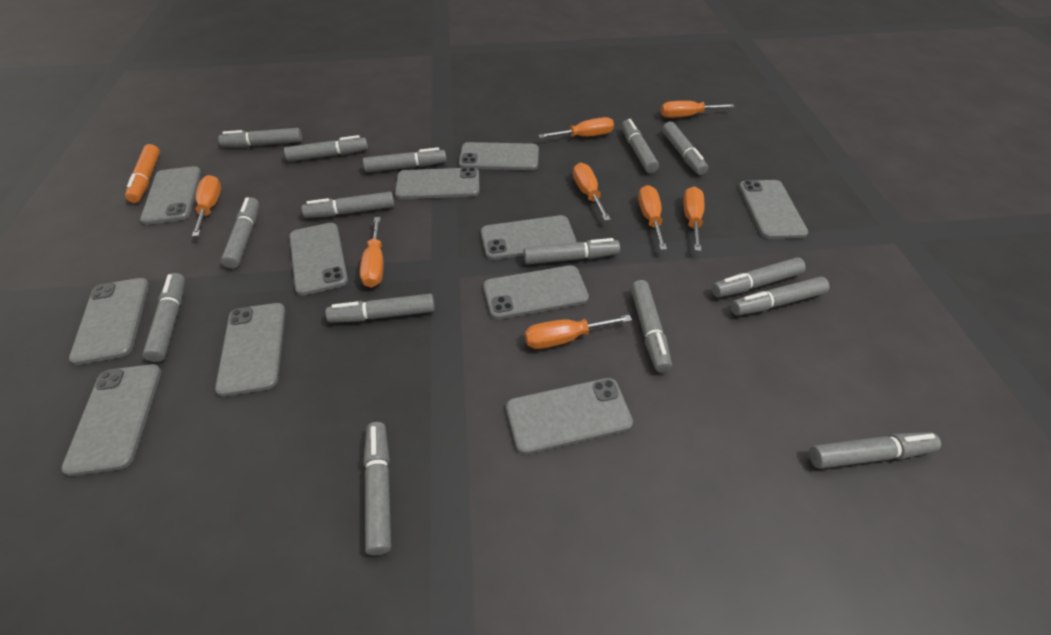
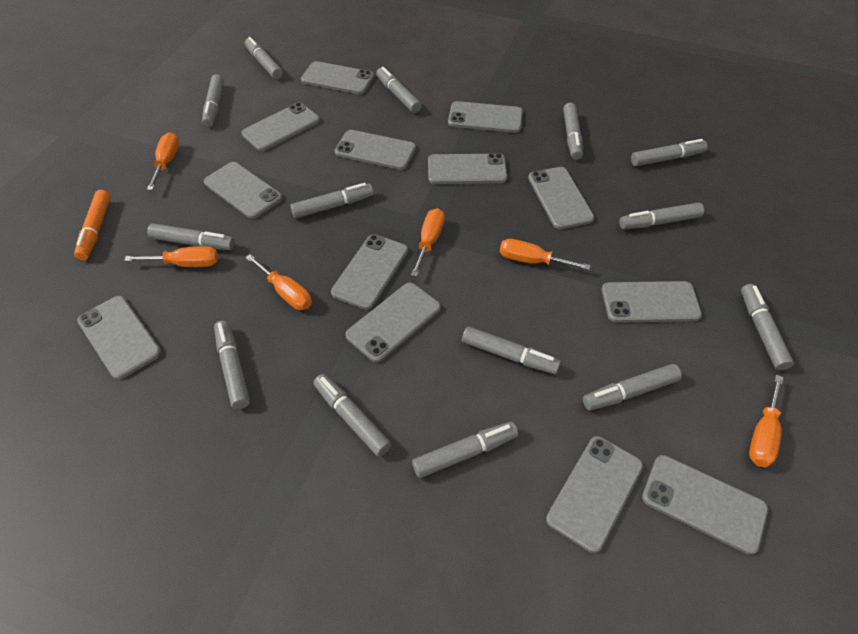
grey marker: [142,273,185,362] [218,128,302,147] [221,197,259,269] [284,135,368,162] [302,192,394,218] [326,294,435,323] [363,147,447,172] [363,422,391,555] [524,238,620,265] [621,119,659,173] [631,280,672,372] [662,122,708,175] [712,257,806,298] [731,276,830,316] [809,432,941,469] = 15 -> [147,223,235,250] [202,74,224,127] [214,321,250,409] [245,37,283,79] [290,183,374,218] [313,374,391,457] [376,67,422,113] [412,422,518,478] [462,326,561,374] [563,103,583,160] [583,364,682,410] [619,202,704,229] [631,139,708,166] [741,284,794,370] = 14
grey phone: [61,364,161,476] [69,278,149,365] [140,166,201,225] [215,303,285,396] [289,223,348,296] [395,167,479,199] [459,142,539,170] [481,215,577,260] [483,265,589,319] [506,378,633,454] [739,180,808,239] = 11 -> [77,296,161,380] [204,162,283,219] [241,103,320,151] [301,61,374,94] [331,234,408,310] [335,130,416,170] [345,283,441,362] [428,153,507,184] [448,101,523,133] [528,167,594,229] [546,436,643,553] [602,281,702,323] [642,455,768,555] = 13
orange screwdriver: [192,175,221,237] [360,217,384,288] [525,315,632,349] [539,117,614,138] [573,163,611,221] [638,185,667,250] [661,101,735,118] [683,187,704,251] = 8 -> [124,246,218,267] [147,133,179,190] [245,254,312,310] [411,208,445,277] [500,239,591,270] [749,375,784,467] = 6

